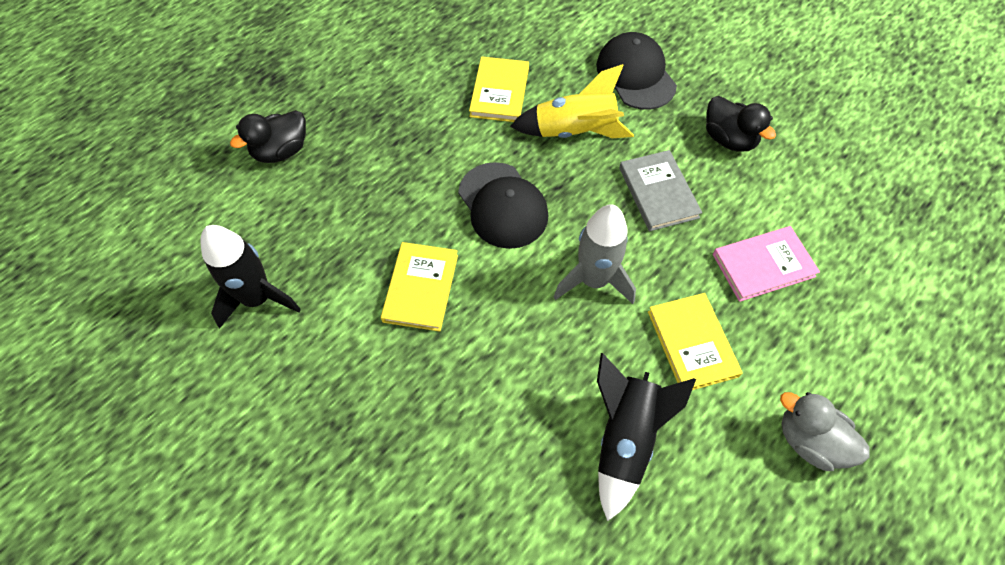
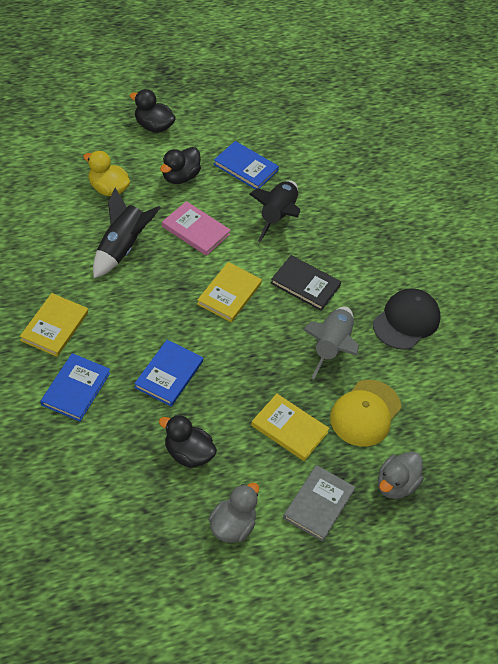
black book: none = 0 -> [271,255,341,311] = 1
black cap: [458,162,549,249] [596,32,677,110] = 2 -> [373,289,441,350] = 1
black duck: [230,110,306,163] [706,96,776,152] = 2 -> [130,89,176,133] [159,415,217,468] [160,147,201,184] = 3
blue book: none = 0 -> [41,353,110,422] [134,340,203,406] [213,141,279,189] = 3
grey duck: [780,392,870,471] = 1 -> [209,483,259,543] [378,451,424,499] = 2
yellow cap: none = 0 -> [330,380,401,447] = 1
yellow duck: none = 0 -> [83,151,130,197] = 1
yellow rocket: [510,64,634,138] = 1 -> none = 0

